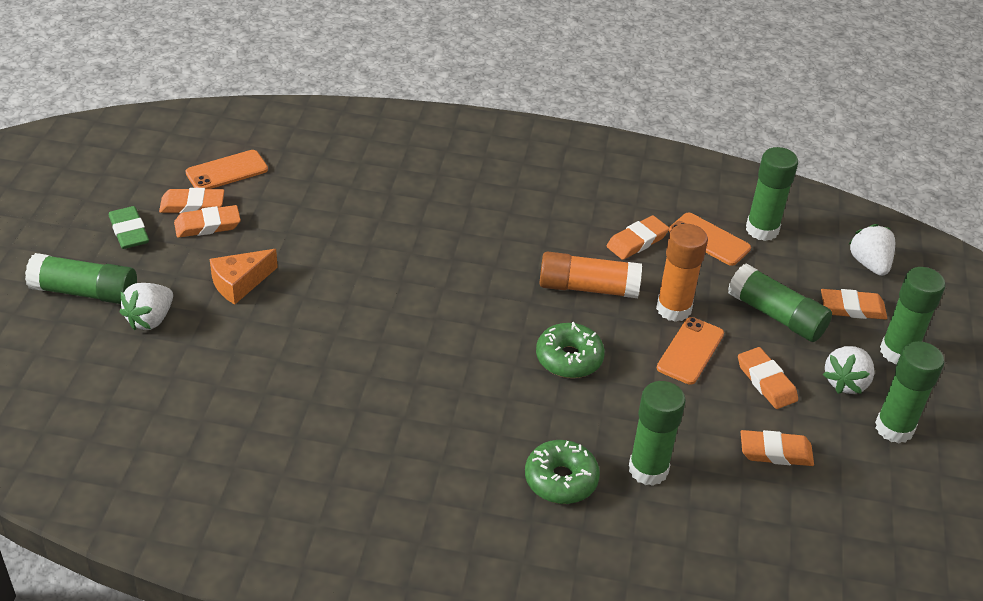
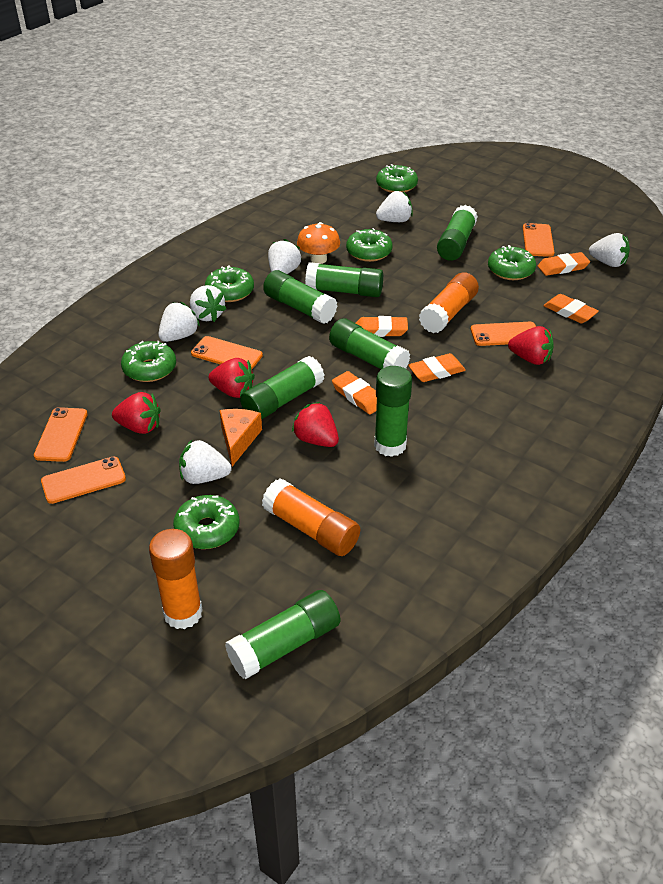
green donut: [525,440,600,504] [536,322,605,378] = 2 -> [121,341,176,382] [173,495,239,549] [205,265,254,302] [346,228,393,262] [376,164,418,193] [488,245,536,280] = 6
green eraser: [108,206,149,249] = 1 -> none = 0
green glue stick: [25,253,137,304] [629,381,686,486] [728,263,832,342] [746,147,798,241] [875,341,944,443] [880,267,945,364] = 6 -> [225,590,340,679] [240,356,324,420] [263,270,338,324] [305,262,383,297] [329,318,410,369] [374,366,412,457] [437,205,478,261] = 7
orange eraser: [159,188,224,214] [174,205,241,238] [606,215,669,260] [738,347,798,409] [741,430,814,466] [821,289,887,320] = 6 -> [332,371,377,415] [356,316,408,337] [408,353,466,382] [538,252,590,276] [543,294,599,323] = 5
orange glue stick: [539,251,642,298] [656,224,708,322] = 2 -> [149,529,203,629] [262,479,360,556] [419,272,479,333] = 3
orange mushroom: none = 0 -> [297,222,340,264] = 1
orange phone: [185,150,268,189] [657,317,724,385] [669,213,751,266] = 3 -> [34,407,88,462] [41,456,126,504] [191,336,263,369] [471,322,536,346] [523,223,555,257] = 5
red strawberry: none = 0 -> [112,392,161,434] [208,358,255,398] [292,402,339,447] [508,326,554,365] = 4
white strawberry: [120,283,173,330] [822,346,875,394] [848,224,895,276] = 3 -> [158,302,200,342] [179,440,231,484] [190,285,227,322] [268,239,301,274] [376,191,413,222] [589,233,630,267] = 6

